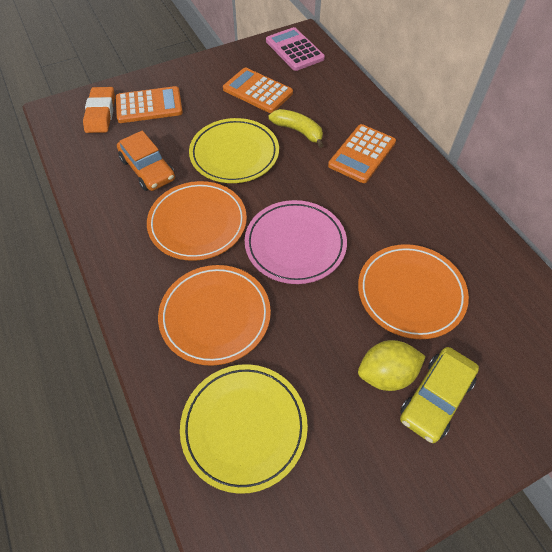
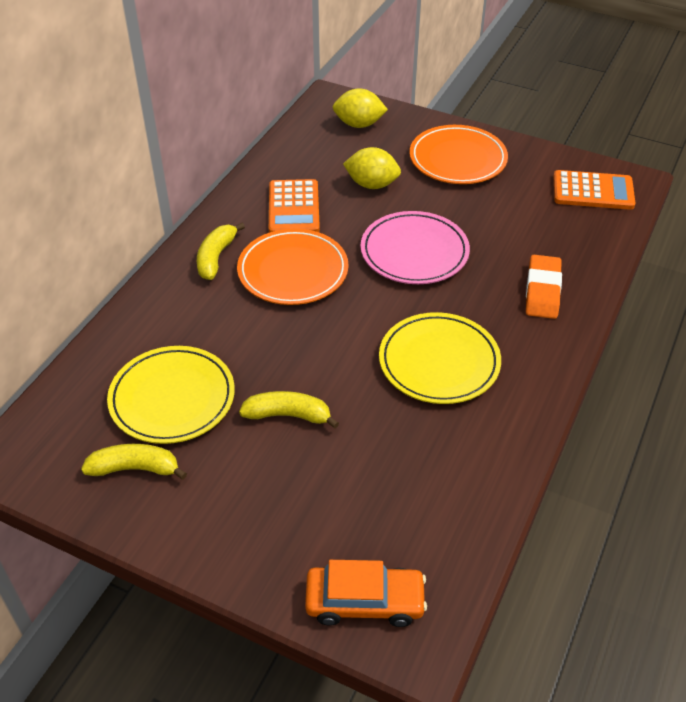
orange calculator: [116,86,183,123] [223,68,293,113] [328,124,396,183] = 3 -> [269,179,320,233] [553,170,635,210] = 2
orange plate: [147,181,247,261] [158,265,271,366] [358,244,469,339] = 3 -> [237,228,349,305] [410,125,508,184] = 2
pink calculator: [266,27,325,71] = 1 -> none = 0
yellow banana: [269,109,324,148] = 1 -> [81,444,187,480] [197,223,245,280] [239,391,339,428] = 3
yellow car: [400,347,479,443] = 1 -> none = 0
yellow lemon: [358,340,426,391] = 1 -> [333,88,388,128] [343,147,401,189] = 2

